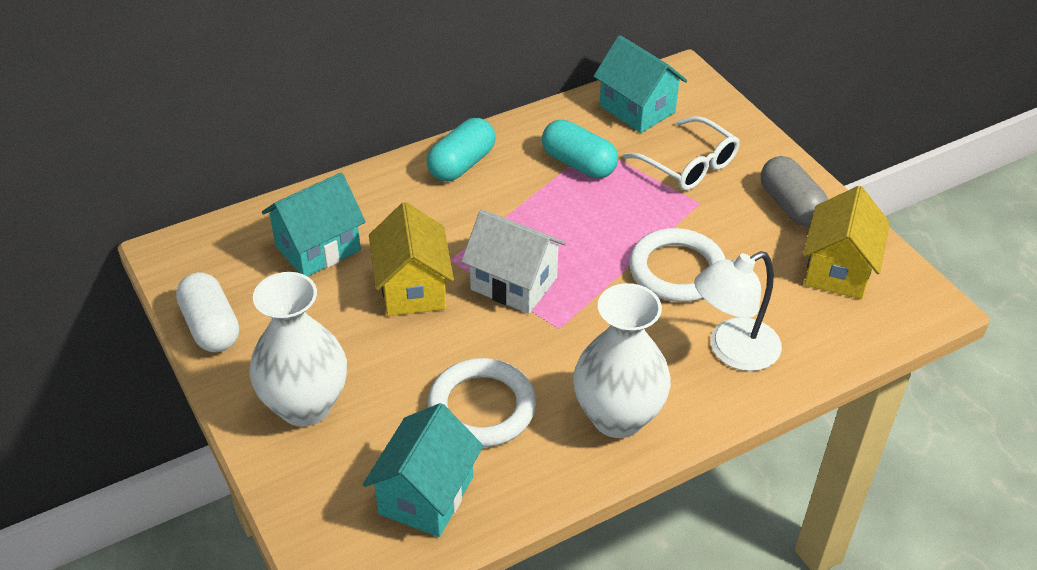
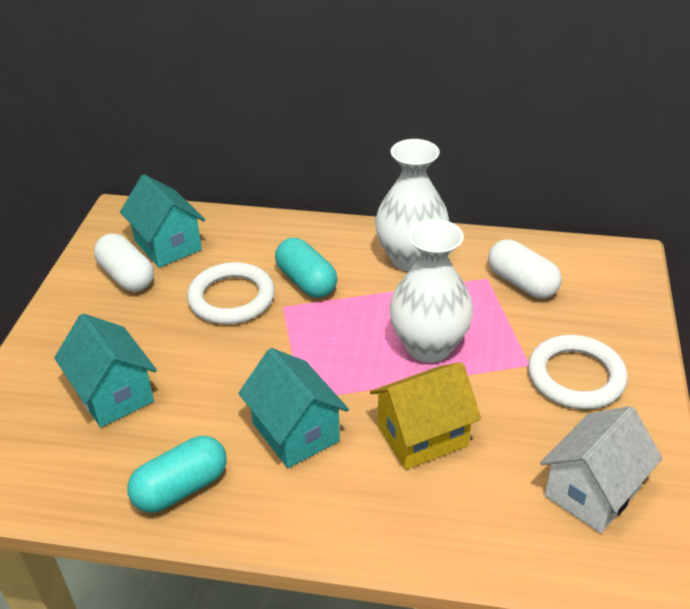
grey capsule: [761,156,828,226] = 1 -> none = 0
white capsule: [176,272,239,352] = 1 -> [94,234,154,292] [488,240,562,298] = 2
white glasses: [623,116,740,191] = 1 -> none = 0
white lamp: [694,251,782,371] = 1 -> none = 0
yellow house: [369,202,454,316] [803,186,890,299] = 2 -> [370,362,481,470] = 1

